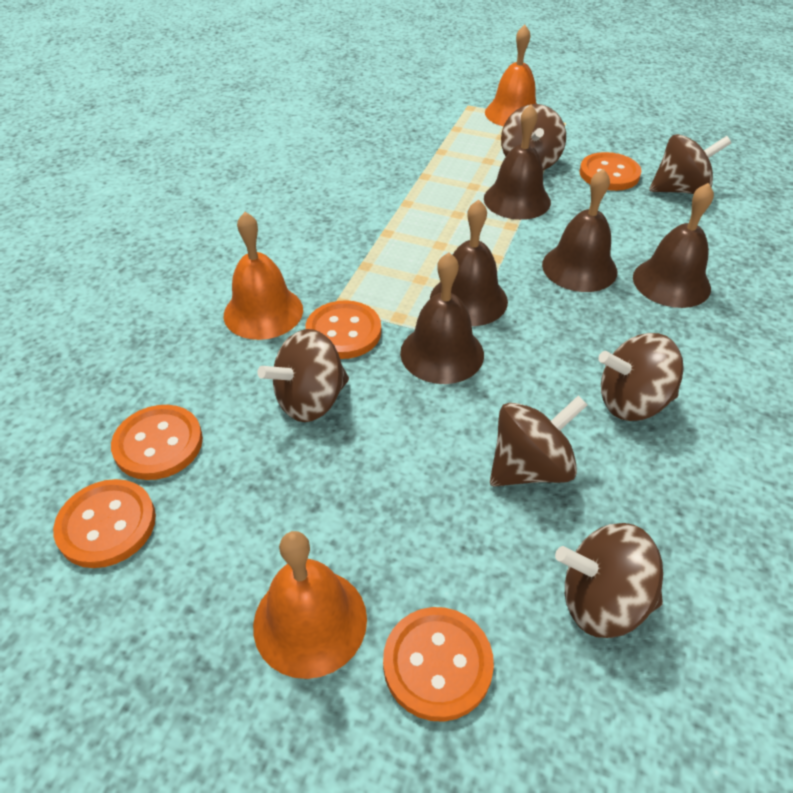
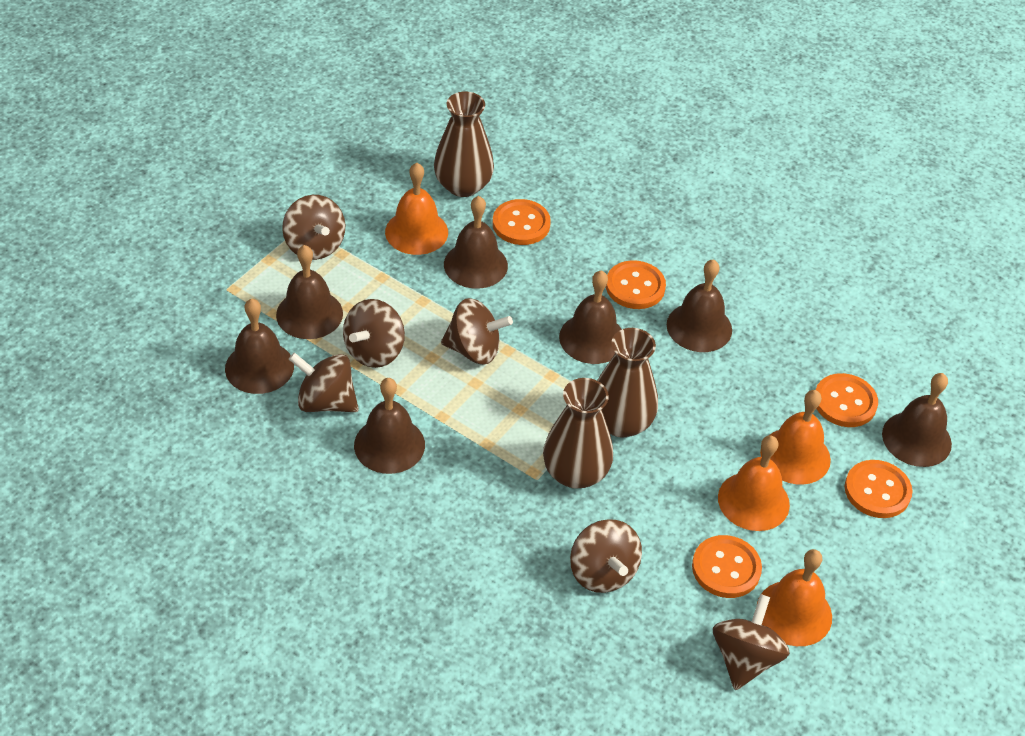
brown bell: [400,252,484,384] [430,199,508,326] [484,105,551,220] [542,169,617,292] [633,183,714,308] = 5 -> [225,299,294,394] [276,245,343,339] [354,378,425,474] [444,196,508,289] [559,270,622,364] [667,259,732,352] [882,373,952,467] = 7
brown vase: none = 0 -> [434,91,494,197] [543,378,613,489] [597,328,658,438] = 3
orange bell: [224,212,303,340] [253,531,367,679] [485,25,537,126] = 3 -> [385,163,448,255] [718,436,790,531] [757,549,832,646] [760,390,831,485] = 4

